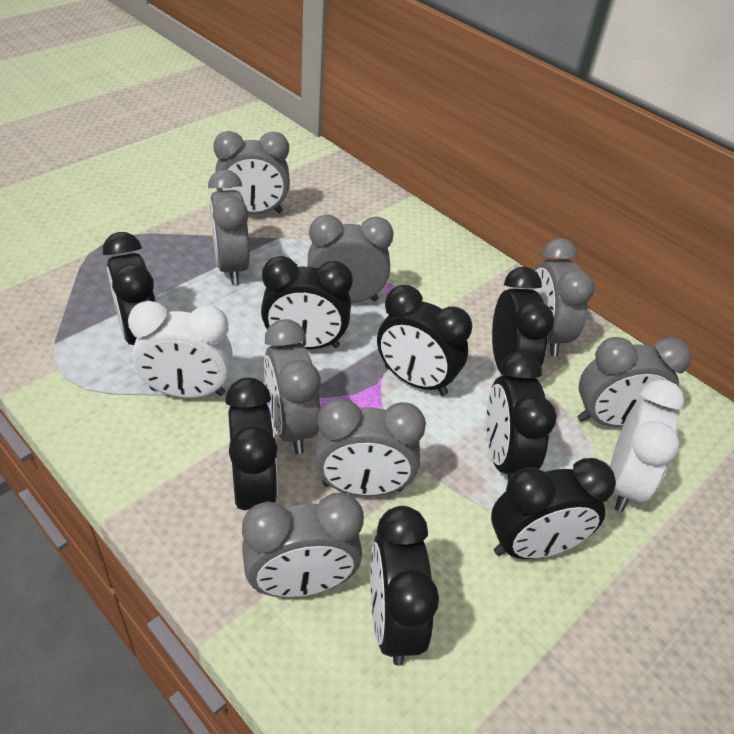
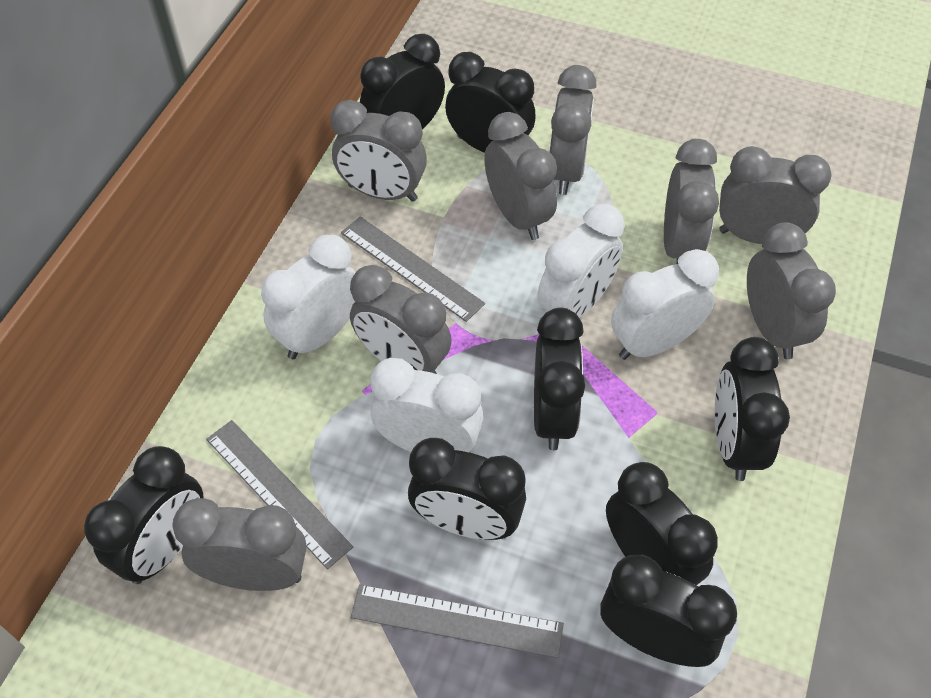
grey ruler: none = 0 -> [206,420,353,569] [341,216,485,322] [351,584,564,658] = 3
white clock: [128,301,233,398] [610,379,685,512] = 2 -> [261,235,356,359] [370,358,484,453] [538,204,625,318] [611,249,719,360] = 4

